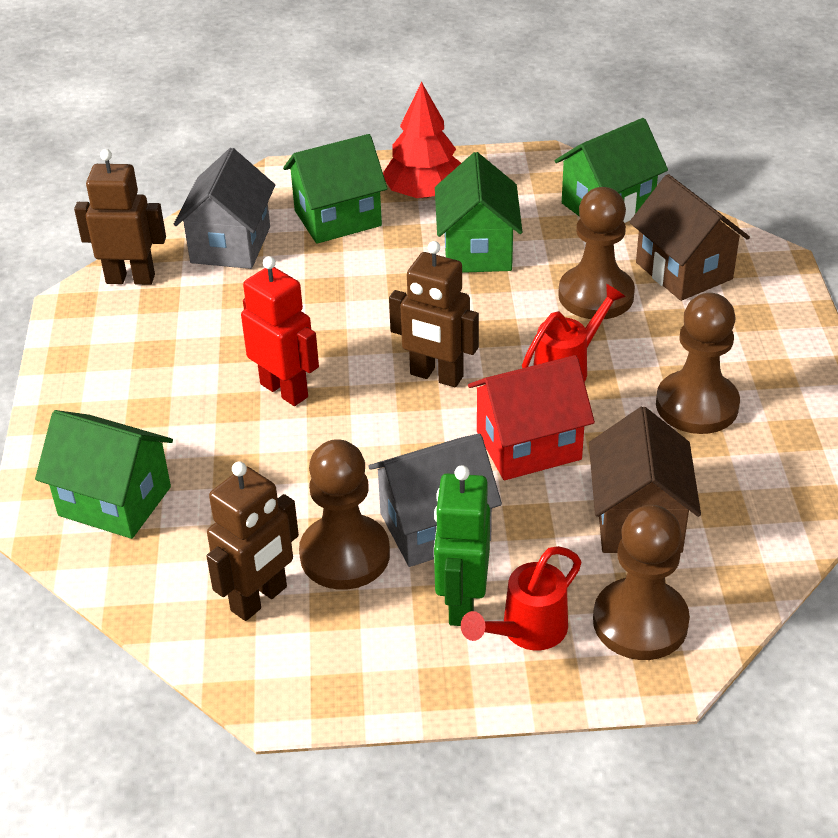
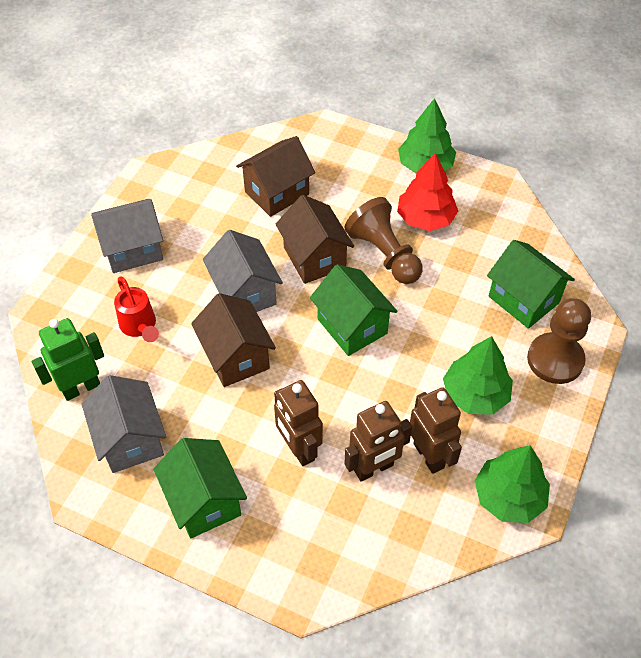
brown house: [589,407,701,553] [629,174,750,301] = 2 -> [191,293,276,387] [236,136,315,217] [275,195,354,284] = 3
brown pawn: [299,439,390,590] [558,187,635,319] [593,505,690,660] [656,293,740,434] = 4 -> [344,197,423,284] [527,298,591,384] = 2
green house: [35,410,173,539] [283,134,388,244] [435,152,522,273] [554,118,668,223] = 4 -> [153,438,247,538] [310,264,398,356] [487,240,575,329] = 3
green tree: none = 0 -> [398,98,456,173] [443,336,513,415] [474,445,550,523] = 3
grey house: [174,148,275,269] [368,434,502,567] = 2 -> [81,375,166,473] [91,199,163,273] [203,230,283,312] = 3
red house: [468,355,595,480] = 1 -> none = 0
red robot: [241,256,319,406] = 1 -> none = 0
red watering can: [461,546,581,650] [522,284,626,382] = 2 -> [114,276,159,342] = 1

